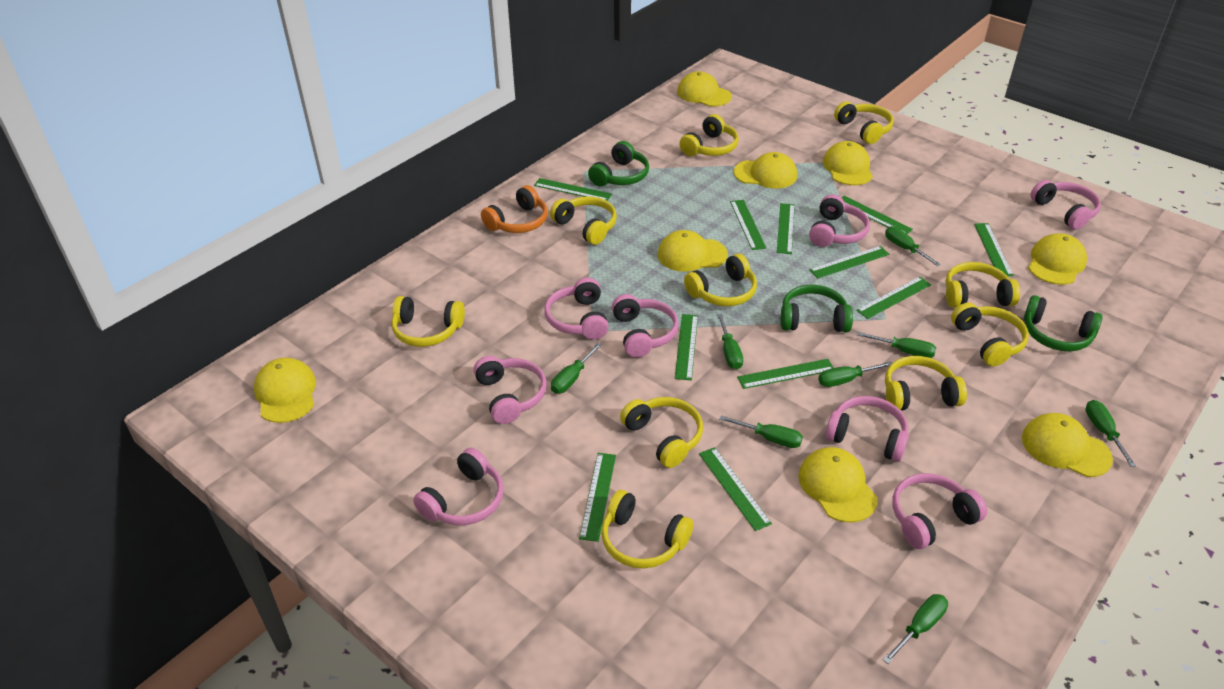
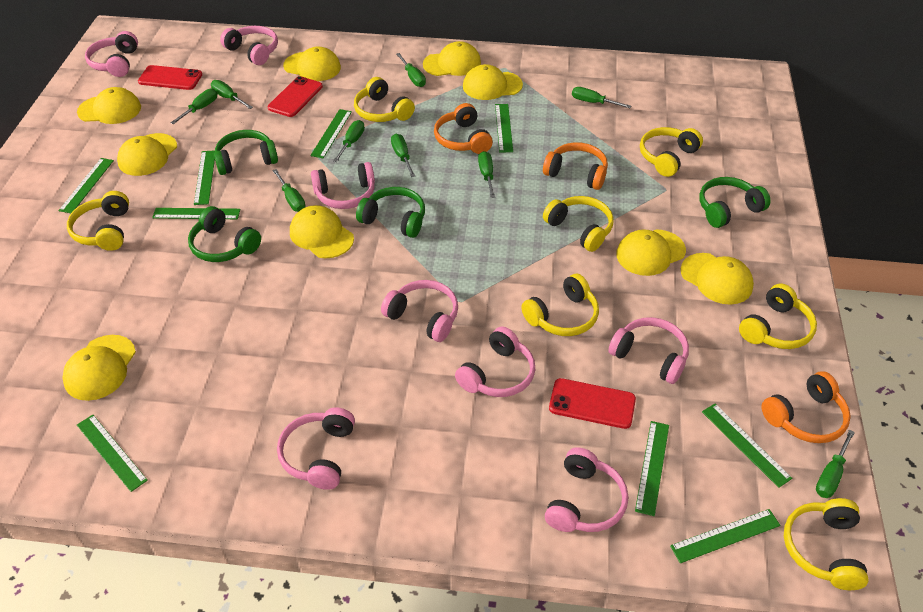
green headphones: [588,141,649,186] [781,285,853,332] [1024,295,1102,351] = 3 -> [188,206,261,262] [214,130,278,175] [356,187,425,238] [699,177,771,228] = 4
green ruler: [534,178,612,201] [579,453,616,542] [675,314,698,380] [699,447,772,531] [730,200,766,250] [737,359,834,389] [777,203,795,254] [809,246,889,278] [841,196,913,234] [856,277,931,319] [974,223,1014,276] = 11 -> [58,158,114,213] [77,415,148,492] [152,208,241,219] [194,150,215,205] [310,109,352,158] [495,104,513,152] [635,421,669,516] [670,509,781,563] [702,404,792,488] = 9
green screwdriver: [551,343,602,394] [717,314,743,369] [719,415,803,448] [818,361,892,387] [857,332,936,358] [883,594,948,664] [885,226,941,266] [1085,400,1136,467] = 8 -> [170,88,217,124] [211,80,253,109] [272,169,306,212] [333,120,365,162] [391,134,415,177] [396,53,426,87] [478,151,495,198] [572,87,631,108] [816,430,855,498] = 9
orange headphones: [481,185,548,233] = 1 -> [434,103,493,154] [543,142,608,190] [762,371,851,443] = 3
red phone: none = 0 -> [138,65,202,90] [268,76,323,117] [549,378,636,429] = 3
yellow cap: [254,358,316,423] [658,230,728,272] [677,71,732,107] [734,152,797,188] [798,447,878,522] [823,141,873,185] [1022,413,1113,477] [1028,233,1087,285] = 8 -> [62,335,136,401] [77,87,141,124] [117,133,177,176] [283,47,341,81] [290,205,354,258] [423,41,481,76] [463,64,523,100] [616,229,686,276] [681,253,754,305] = 9
yellow headphones: [391,296,465,347] [550,196,617,245] [601,490,693,568] [620,397,703,468] [679,114,739,156] [684,254,757,306] [834,101,894,144] [885,356,967,410] [945,262,1020,308] [951,302,1029,366] = 10 -> [67,191,129,251] [354,77,415,122] [521,274,599,336] [543,196,614,252] [640,127,703,177] [739,284,817,349] [784,498,869,590] = 7

